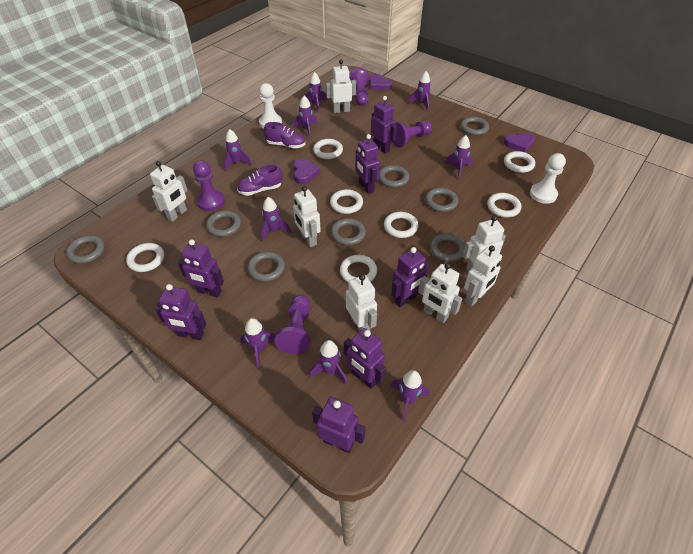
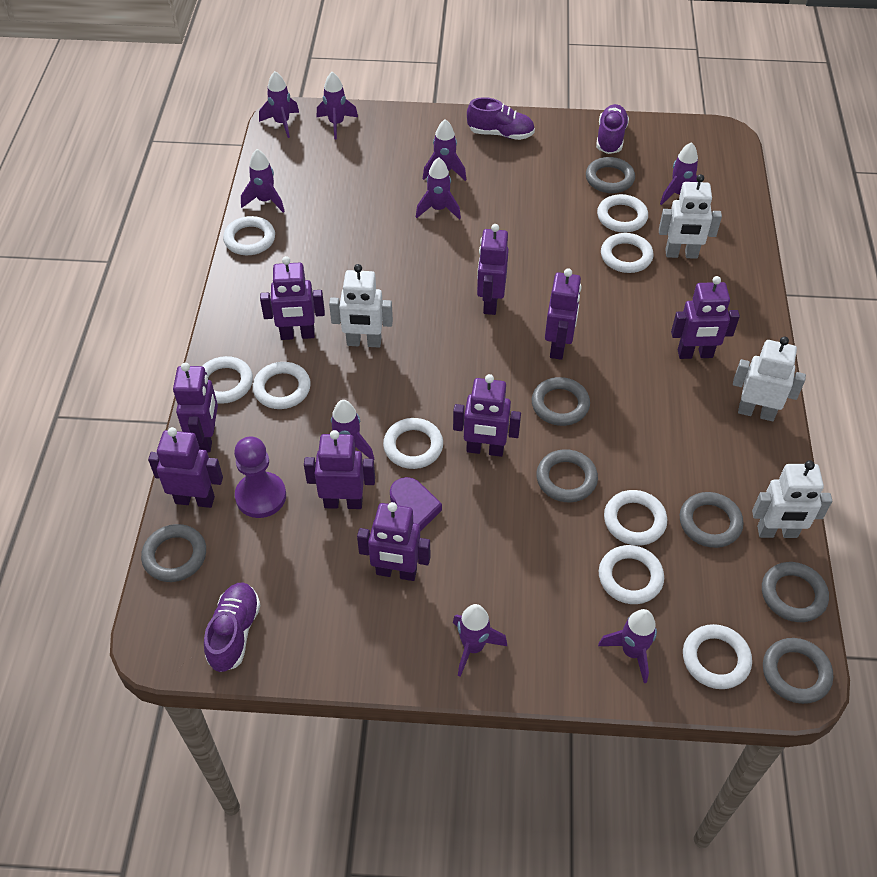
grey ring: [66,235,105,264] [206,210,241,237] [247,252,285,282] [331,218,366,245] [379,165,409,188] [425,188,458,212] [430,234,465,262] [460,116,489,136] = 8 -> [141,524,206,582] [532,377,590,426] [536,449,598,502] [586,157,635,193] [680,492,744,548] [762,562,829,622] [763,638,833,704] = 7
purple heart: [293,159,320,184] [369,74,392,90] [504,133,535,152] = 3 -> [390,477,442,532] = 1
purple pawn: [193,160,225,211] [274,294,310,354] [349,68,369,106] [391,121,432,148] = 4 -> [234,437,286,518] = 1
purple robot: [155,284,206,340] [178,239,224,298] [312,397,366,453] [344,328,386,389] [355,134,380,194] [371,96,397,154] [391,247,429,307] = 7 -> [148,427,223,508] [173,363,218,452] [260,256,325,340] [304,430,375,509] [357,502,430,581] [453,374,521,457] [477,224,509,315] [545,268,582,360] [671,276,740,359] = 9
purple shoe: [237,164,283,196] [264,122,305,149] = 2 -> [204,582,261,672] [467,97,535,140] [596,104,629,154] = 3
white pawn: [259,83,282,129] [530,153,566,204] = 2 -> none = 0
white ring: [126,243,164,272] [313,139,343,159] [330,189,363,214] [340,255,377,283] [384,212,419,238] [487,193,521,217] [504,151,535,173] = 7 -> [203,356,253,404] [223,216,275,255] [253,362,311,409] [383,418,443,469] [597,194,648,233] [599,545,664,604] [601,233,654,273] [604,490,667,546] [683,624,752,689] = 9
white robot: [150,161,188,222] [293,186,321,247] [326,60,356,113] [346,274,377,332] [418,263,463,323] [462,216,506,272] [464,246,502,306] = 7 -> [329,264,393,347] [659,174,722,259] [733,337,806,421] [752,460,832,538] = 4

